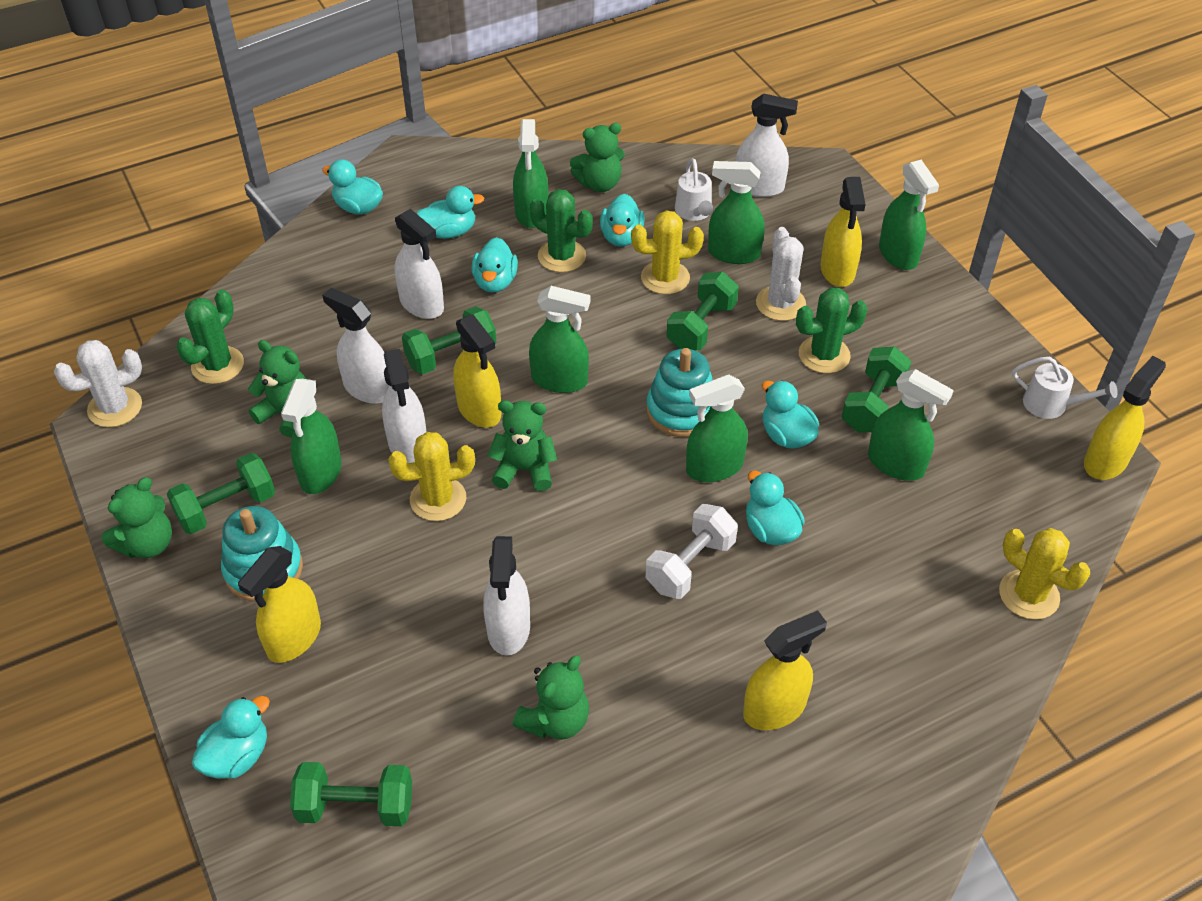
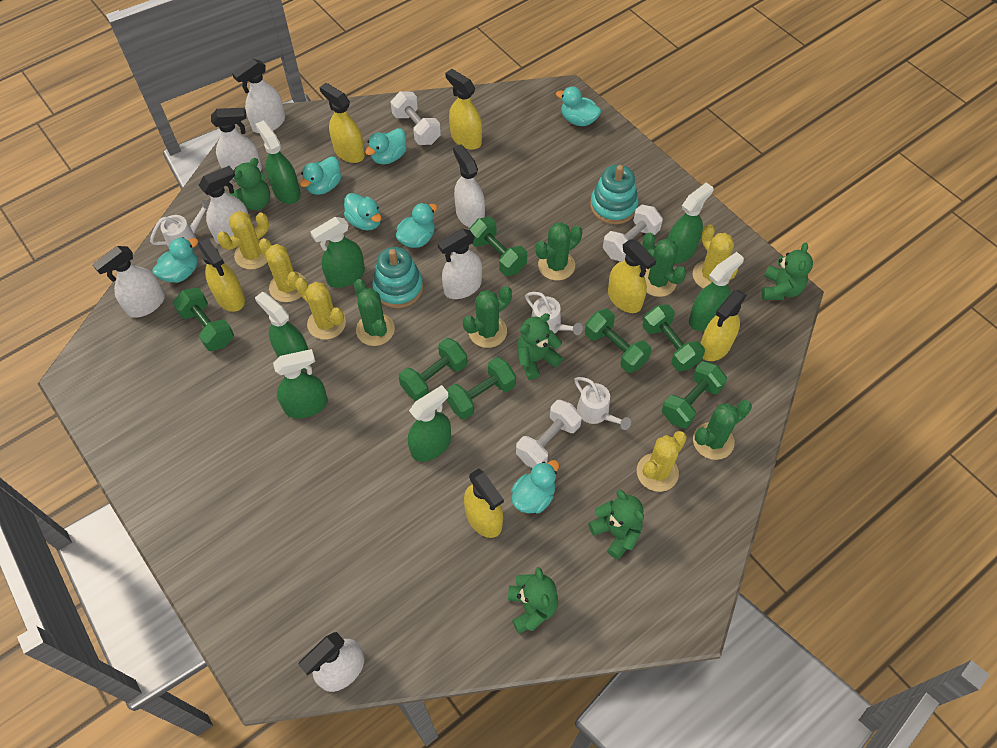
green cactus: [176,289,244,384] [530,189,593,272] [796,288,868,373] = 3 -> [354,279,395,346] [463,286,512,348] [535,222,582,281] [643,233,687,297] [693,400,752,460] = 5
green dumbbell: [167,453,275,534] [290,762,412,826] [402,306,496,374] [667,272,739,350] [841,346,911,433] = 5 -> [173,288,234,351] [399,338,467,401] [446,357,516,419] [469,217,527,276] [585,309,651,373] [642,304,705,371] [662,361,727,429] = 7
white cactus: [54,340,142,427] [756,227,806,321] = 2 -> none = 0
white dumbbell: [646,504,738,599] = 1 -> [391,91,441,145] [516,400,582,468] [603,204,663,262] = 3
white spray bottle: [322,288,389,404] [382,349,426,463] [394,209,444,319] [484,536,530,656] [735,93,798,197] = 5 -> [92,246,165,318] [199,166,248,244] [211,108,262,179] [232,59,285,133] [298,632,364,692] [437,229,482,299] [453,144,485,228] = 7
white watering can: [675,158,713,221] [1012,357,1118,419] = 2 -> [150,200,210,248] [525,292,583,335] [574,377,631,430] = 3
yellow cactus: [388,432,475,521] [631,210,704,294] [999,528,1090,620] = 3 -> [217,211,269,269] [259,238,305,302] [295,278,346,340] [637,431,687,492] [693,224,738,289] = 5
yellow spray bottle: [238,546,321,663] [453,314,501,428] [743,610,827,730] [820,177,866,287] [1084,356,1166,480] = 5 -> [198,238,245,312] [319,83,365,163] [445,69,482,150] [464,468,504,538] [608,240,656,313] [701,290,747,361] = 6

